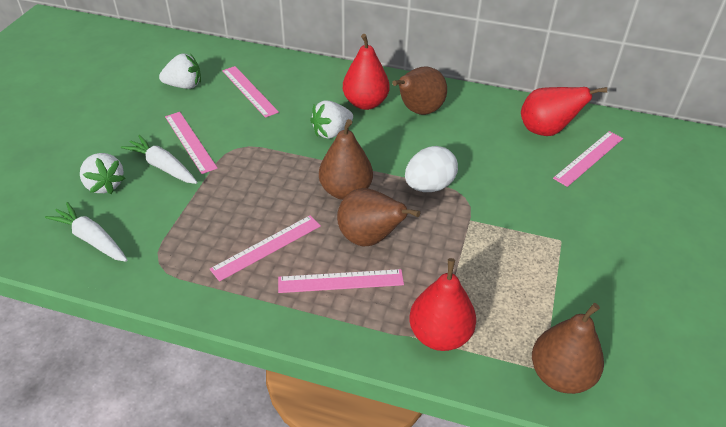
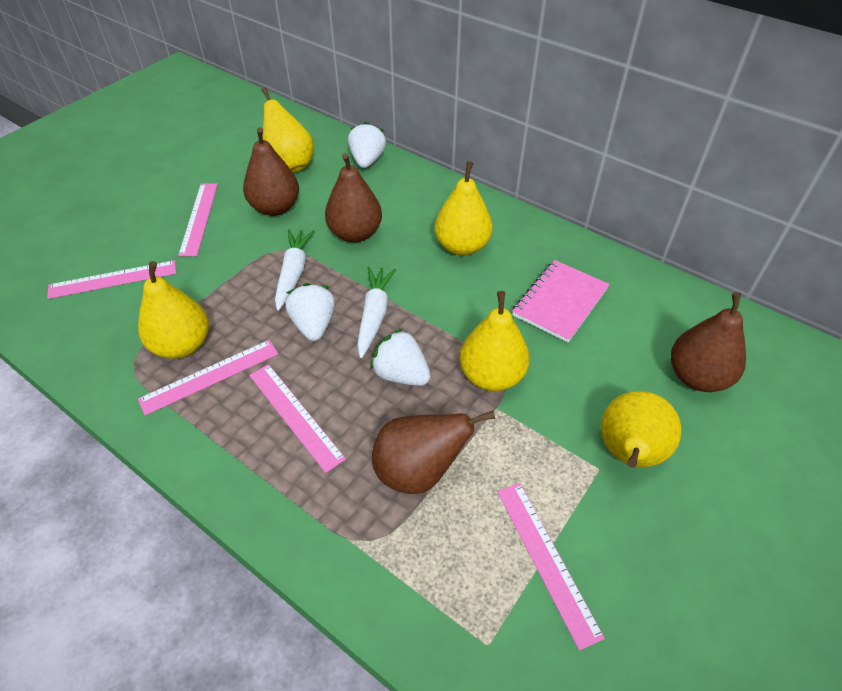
pink notebook: none = 0 -> [512,260,610,343] = 1
red pear: [343,34,389,110] [409,258,476,351] [521,87,607,136] = 3 -> none = 0
white egg: [405,146,458,192] = 1 -> none = 0
yellow pear: none = 0 -> [138,261,209,359] [262,87,314,173] [434,161,492,256] [460,291,530,391] [601,391,681,468] = 5

